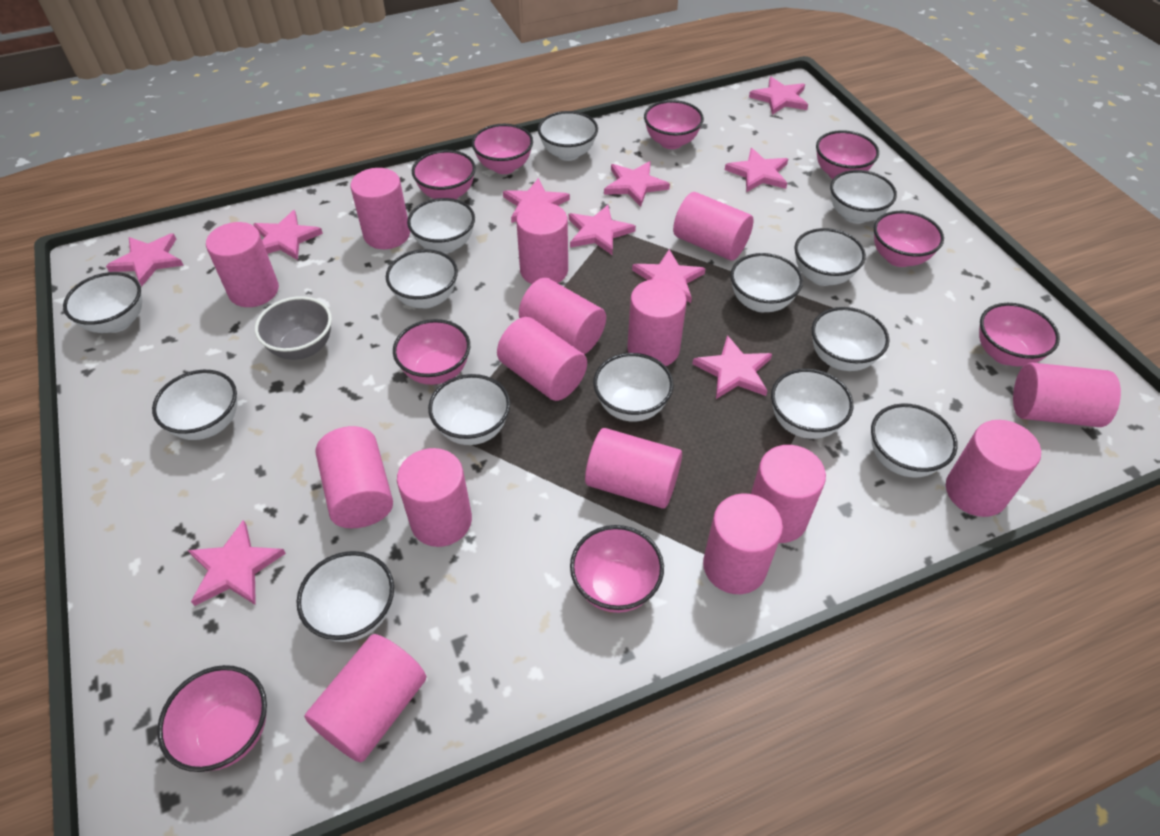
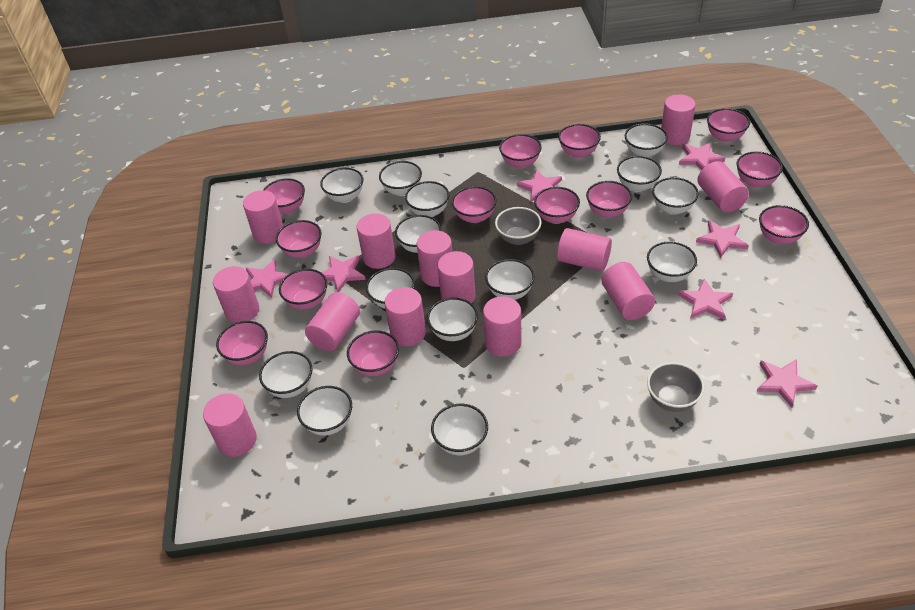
grey bowl: [255,296,332,360] = 1 -> [495,207,542,245] [647,362,705,412] = 2
pink bowl: [157,665,267,772] [393,319,470,385] [412,150,476,199] [472,124,533,174] [570,525,664,613] [644,100,704,149] [816,130,879,179] [874,211,944,267] [979,303,1060,367] = 9 -> [216,321,268,365] [263,178,305,214] [276,220,322,258] [279,269,328,310] [347,330,399,376] [452,186,497,223] [499,134,542,169] [534,187,580,224] [558,124,601,158] [586,181,632,218] [707,108,750,142] [737,151,783,188] [759,205,809,244] = 13
pink cylinder: [206,222,279,307] [304,634,426,762] [316,426,393,528] [351,168,410,249] [397,448,472,547] [497,317,587,401] [516,202,568,284] [519,278,606,355] [585,428,682,509] [627,279,687,366] [673,192,754,260] [703,494,783,594] [751,445,826,543] [946,420,1041,517] [1013,363,1121,427] = 15 -> [203,393,257,457] [213,266,259,323] [243,190,283,244] [305,292,360,351] [357,213,396,269] [385,287,426,346] [417,230,452,287] [437,251,475,303] [483,296,521,357] [557,228,612,271] [601,262,655,320] [661,94,696,145] [697,161,749,212] = 13
pink star: [106,233,184,286] [188,520,286,606] [253,210,323,260] [503,178,570,223] [569,205,636,255] [604,161,670,207] [632,249,706,303] [692,335,772,399] [725,148,788,192] [749,77,808,115] = 10 -> [246,259,288,298] [322,255,366,292] [517,169,562,202] [678,279,733,320] [679,142,725,170] [696,220,749,258] [756,359,817,408] = 7

